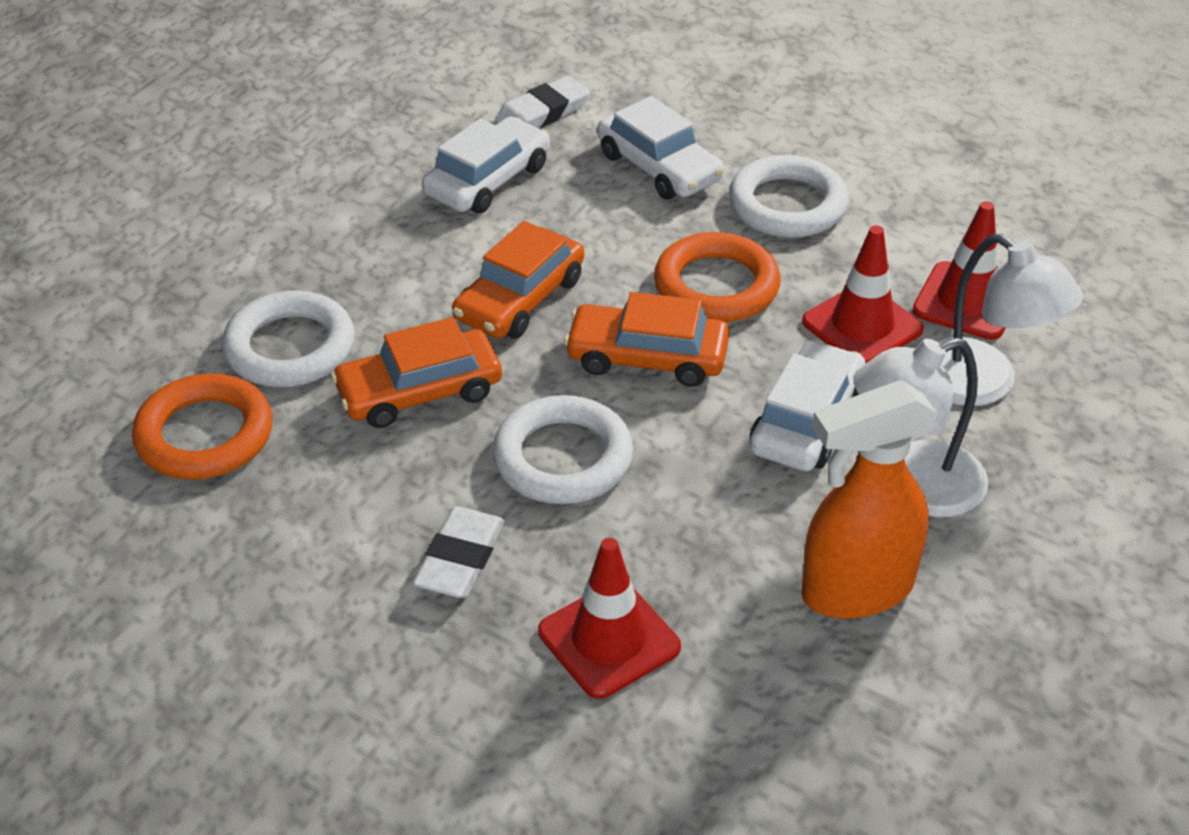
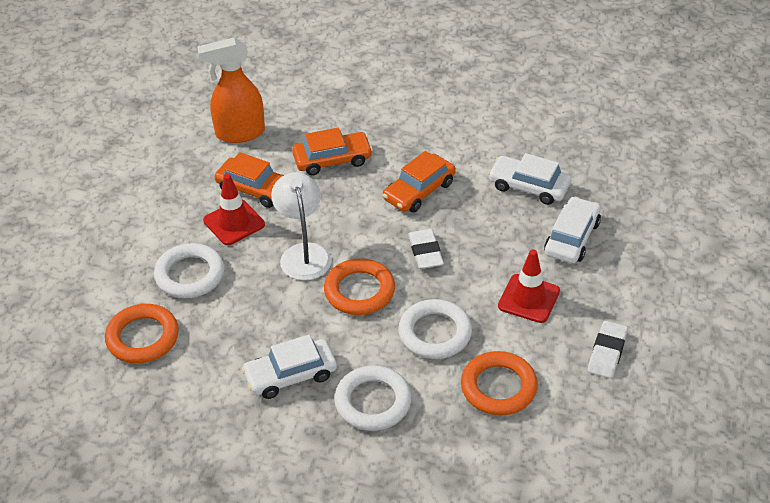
orange ring: [132,373,273,480] [654,232,780,322] = 2 -> [105,304,179,363] [324,258,395,315] [461,351,538,415] = 3
red traffic cone: [538,538,681,699] [802,225,924,363] [913,201,1005,340] = 3 -> [203,174,265,245] [498,249,560,323] = 2
white lamp: [853,338,988,517] [937,234,1083,406] = 2 -> [271,172,332,281] = 1

